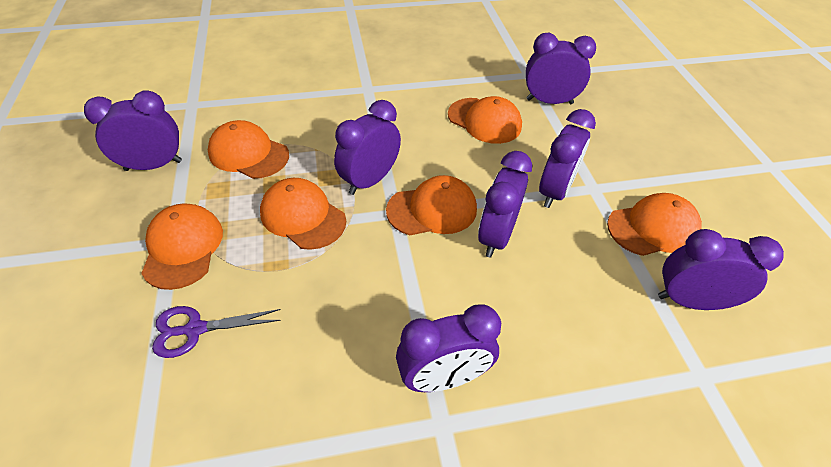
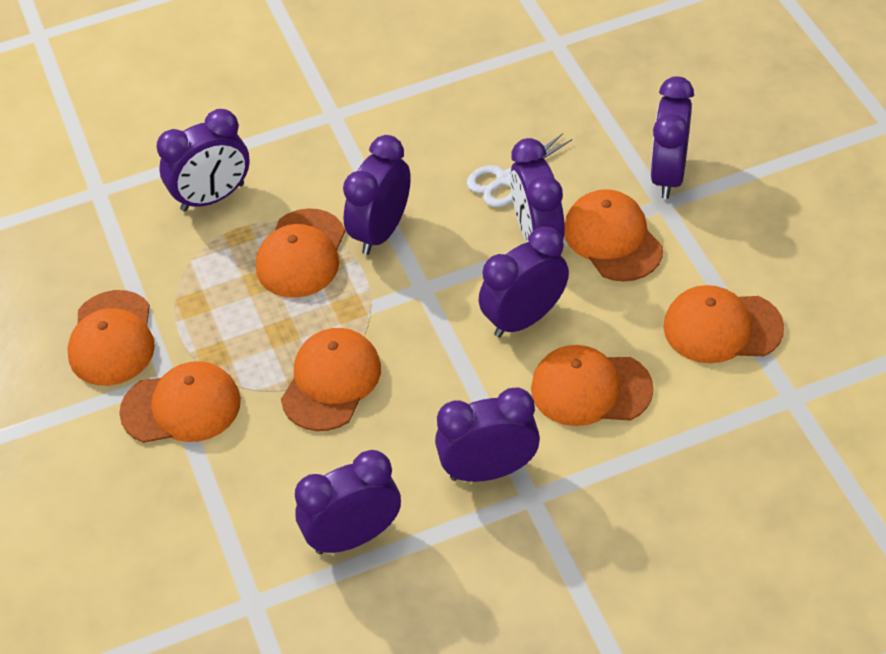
orange cap: [141,203,223,290] [208,120,289,179] [260,178,346,250] [386,175,477,235] [448,96,522,144] [607,193,702,256] = 6 -> [67,290,155,386] [119,361,241,443] [256,208,345,298] [281,328,381,431] [531,345,654,426] [564,189,663,282] [663,285,784,364] = 7
purple scissors: [152,306,281,358] = 1 -> none = 0
white scissors: none = 0 -> [466,133,572,207] = 1

